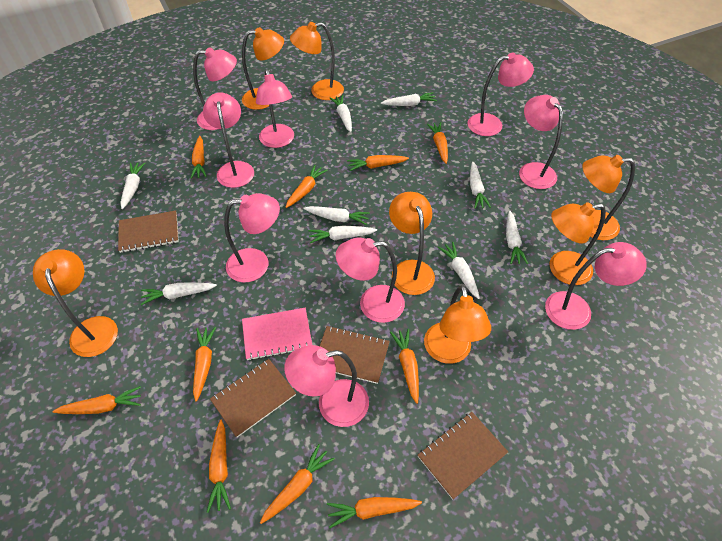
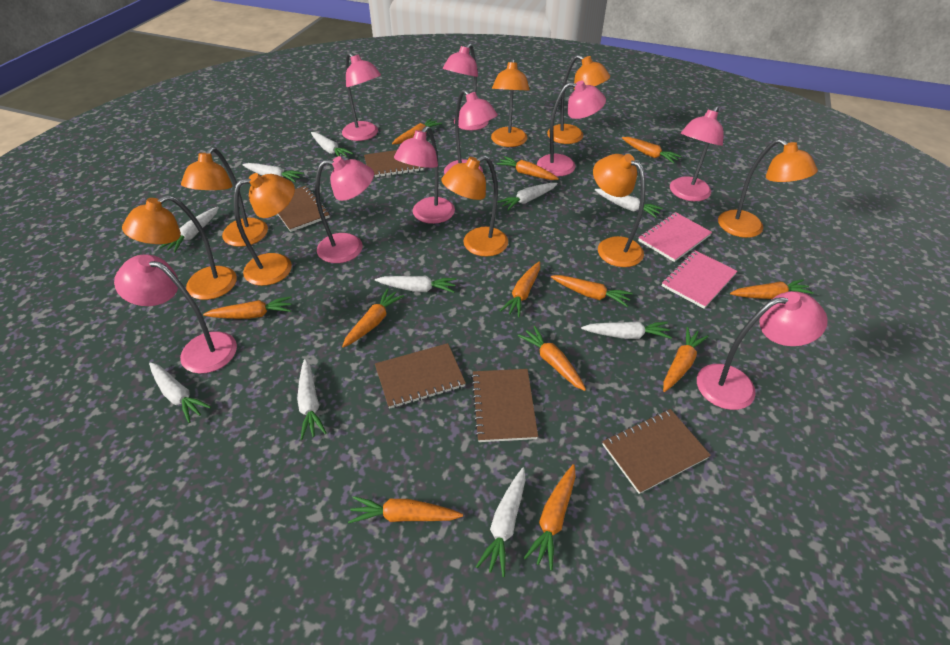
brown notebook: [118,211,179,253] [210,359,296,437] [320,326,390,384] [418,412,508,500] = 4 -> [278,186,330,232] [364,150,424,178] [375,343,466,409] [471,369,538,442] [602,409,711,494] = 5
orange carrot: [53,386,141,414] [190,136,207,179] [193,327,216,402] [207,420,231,513] [260,444,335,524] [285,165,328,208] [327,497,422,528] [347,155,409,171] [390,329,419,404] [427,122,448,164] = 10 -> [203,296,292,319] [342,288,404,348] [348,496,463,524] [392,118,442,144] [496,156,559,180] [500,262,540,317] [518,326,586,391] [524,464,576,570] [551,275,633,307] [622,137,681,163] [663,327,709,392] [730,279,814,299] = 12
orange lamp: [33,249,118,357] [242,27,284,110] [290,22,344,100] [389,192,435,295] [424,285,491,364] [550,202,606,285] [582,155,635,240] = 7 -> [122,195,237,300] [181,147,268,247] [234,173,295,286] [441,155,508,257] [491,58,530,147] [547,55,610,144] [593,154,645,267] [718,139,818,238] = 8
pink notebook: [242,308,312,360] = 1 -> [638,212,712,262] [662,250,737,309] = 2
white carrot: [121,162,145,209] [141,282,217,305] [303,206,370,225] [308,226,377,243] [330,95,352,132] [381,92,437,106] [438,242,480,299] [470,162,491,208] [506,210,528,264] = 9 -> [149,362,211,423] [160,207,219,253] [243,163,304,182] [297,359,327,440] [311,132,353,157] [375,276,457,293] [476,468,526,577] [498,183,558,211] [581,321,672,339] [595,189,663,218] = 10

